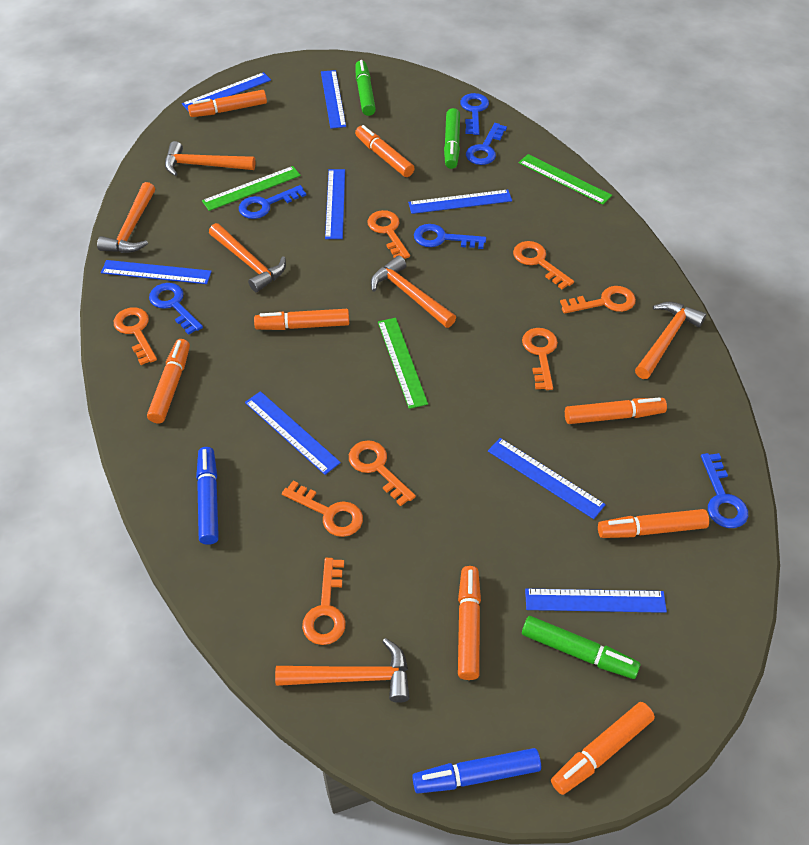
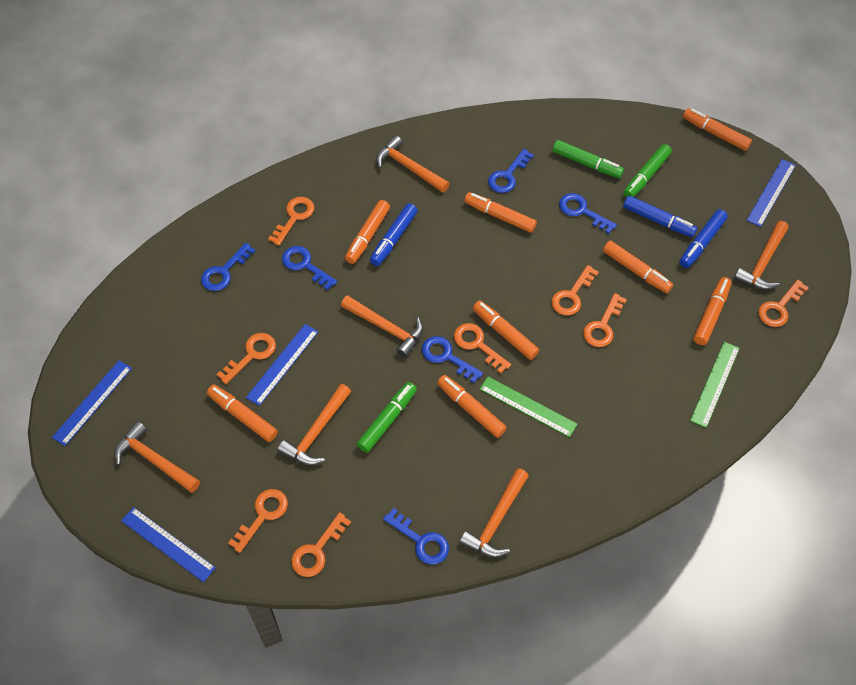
blue marker: [196,447,219,545] [412,748,541,794] = 2 -> [370,203,418,266] [623,196,698,237] [679,209,728,268] = 3
blue ruler: [101,260,212,284] [182,72,271,112] [245,391,341,475] [321,70,346,129] [325,169,345,239] [408,190,512,214] [488,438,606,519] [525,589,667,613] = 8 -> [52,360,132,446] [121,507,216,582] [246,324,318,406] [747,159,796,227] = 4
green ruler: [202,166,301,211] [378,318,428,409] [519,154,612,204] = 3 -> [480,377,577,437] [690,342,740,428] = 2

